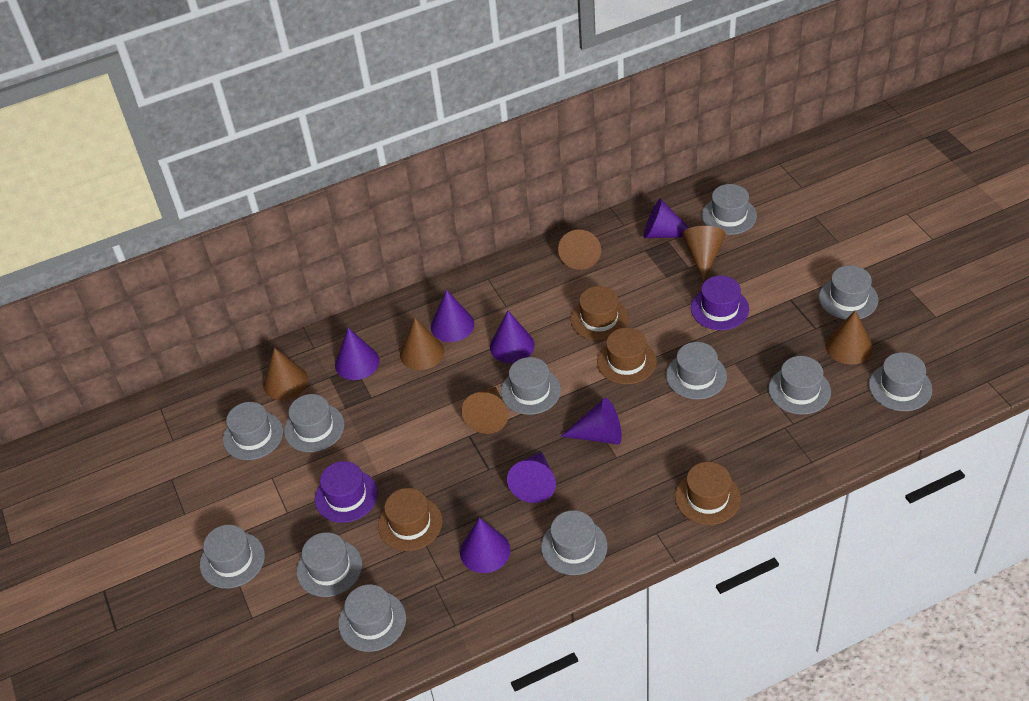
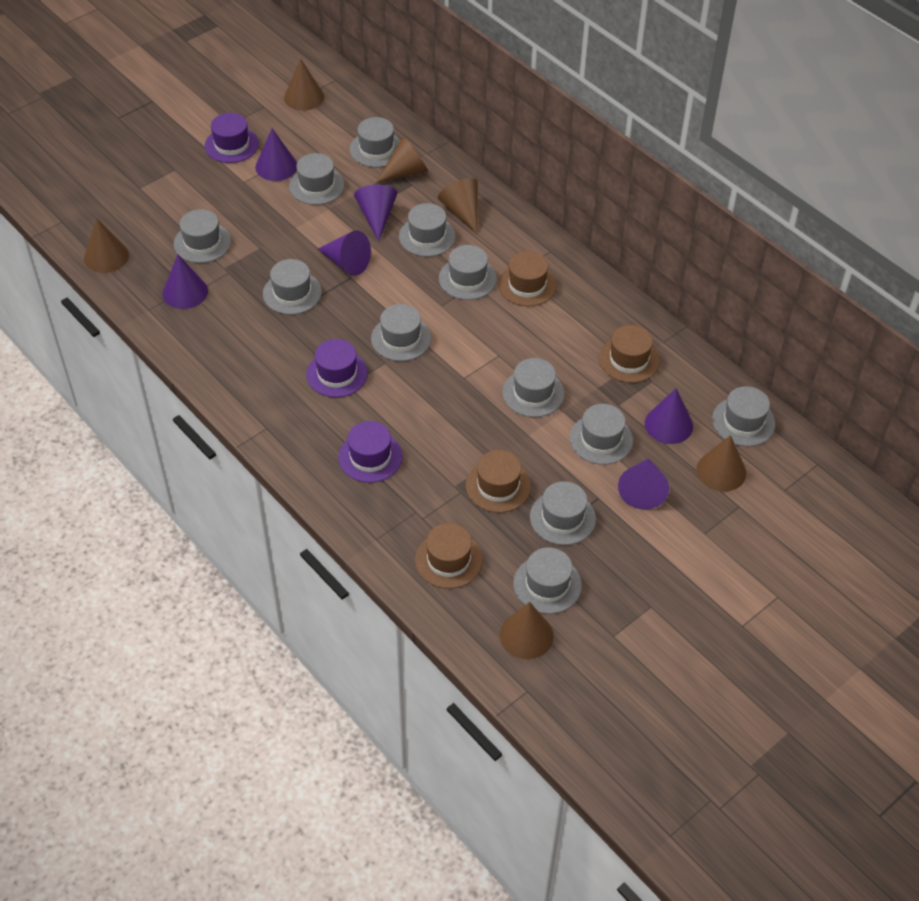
purple cone: [335,328,380,380] [431,290,475,342] [460,518,511,573] [490,311,535,363] [507,452,556,503] [560,398,622,444] [644,199,689,238] = 7 -> [163,255,208,309] [255,128,297,181] [318,230,371,276] [354,185,397,241] [618,458,669,509] [645,388,693,444] = 6
purple hat: [315,461,378,523] [691,276,749,330] = 2 -> [205,113,259,163] [306,339,368,397] [338,421,403,483] = 3

